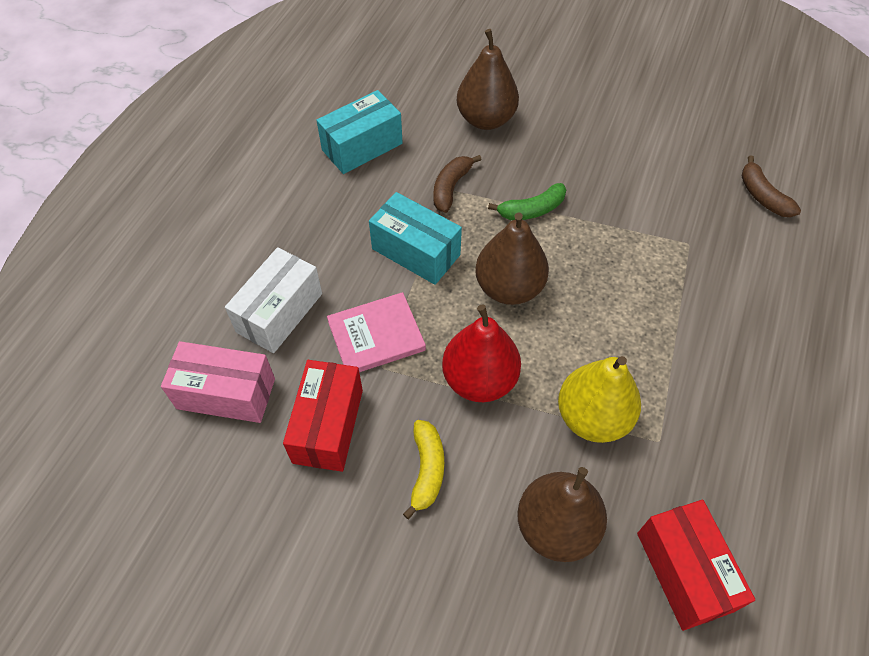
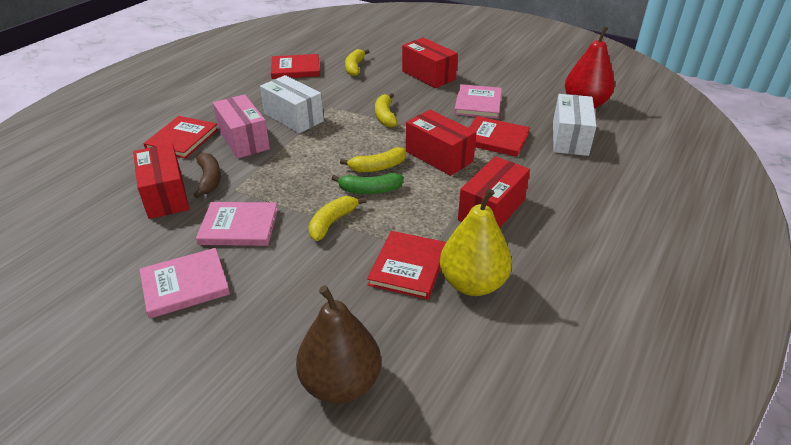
brown banana: [433,155,482,213] [742,155,801,217] = 2 -> [193,153,221,198] = 1
brown pear: [457,29,519,130] [475,212,549,305] [517,467,607,562] = 3 -> [296,285,381,404] = 1
pink book: [327,292,426,372] = 1 -> [139,248,230,319] [196,202,278,246] [454,84,502,119] = 3
red book: none = 0 -> [143,116,218,159] [271,54,320,79] [367,231,446,300] [469,116,530,157] = 4
red box: [283,360,363,472] [637,500,755,631] = 2 -> [133,143,189,219] [402,38,458,88] [406,110,476,176] [458,156,530,228] = 4
turquoise box: [317,90,403,174] [369,192,462,285] = 2 -> none = 0
white box: [225,247,322,353] = 1 -> [260,75,324,133] [553,94,596,156] = 2
yellow banana: [403,420,444,519] = 1 -> [308,196,367,241] [340,147,406,172] [345,49,369,76] [375,93,398,128] = 4

